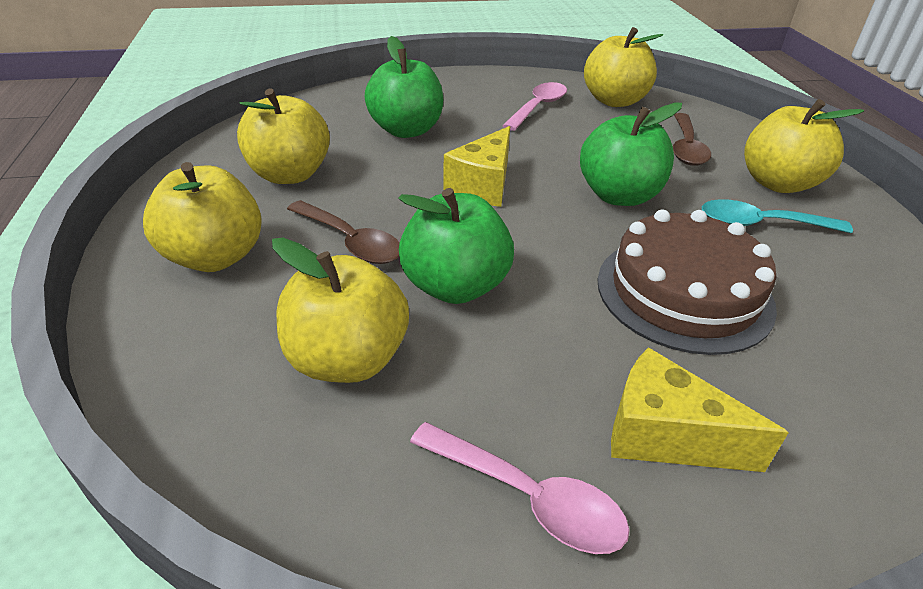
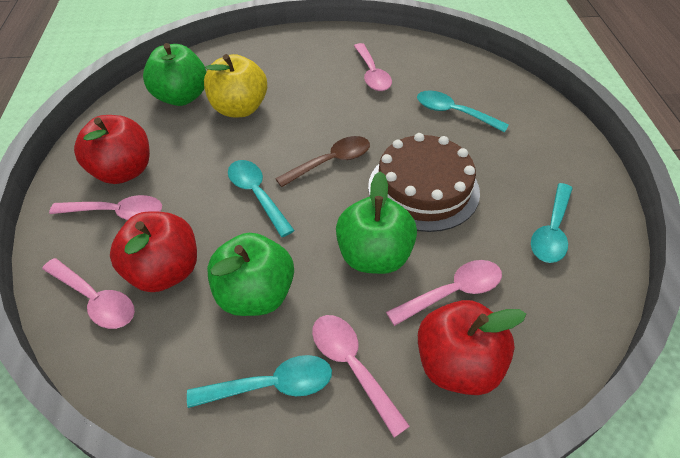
brown spoon: [287,200,399,264] [673,113,711,165] = 2 -> [275,136,370,187] = 1
pink spoon: [410,422,630,554] [502,82,567,131] = 2 -> [42,258,135,329] [49,195,162,220] [312,315,410,438] [354,43,392,91] [386,260,502,326] = 5
red apple: none = 0 -> [74,115,150,184] [110,211,197,292] [418,300,526,395] = 3
turquoise spoon: [702,199,853,233] = 1 -> [187,355,332,408] [228,160,295,237] [417,91,509,132] [531,183,573,263] = 4
yellow apple: [143,162,262,272] [237,88,330,184] [272,238,409,383] [584,27,663,107] [744,99,864,193] = 5 -> [204,54,267,117] = 1
yellow cheese: [443,126,510,207] [611,347,789,472] = 2 -> none = 0

